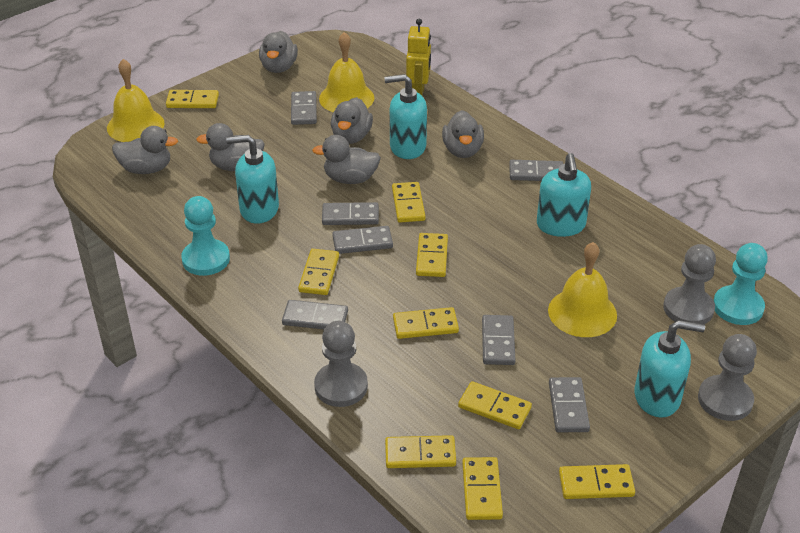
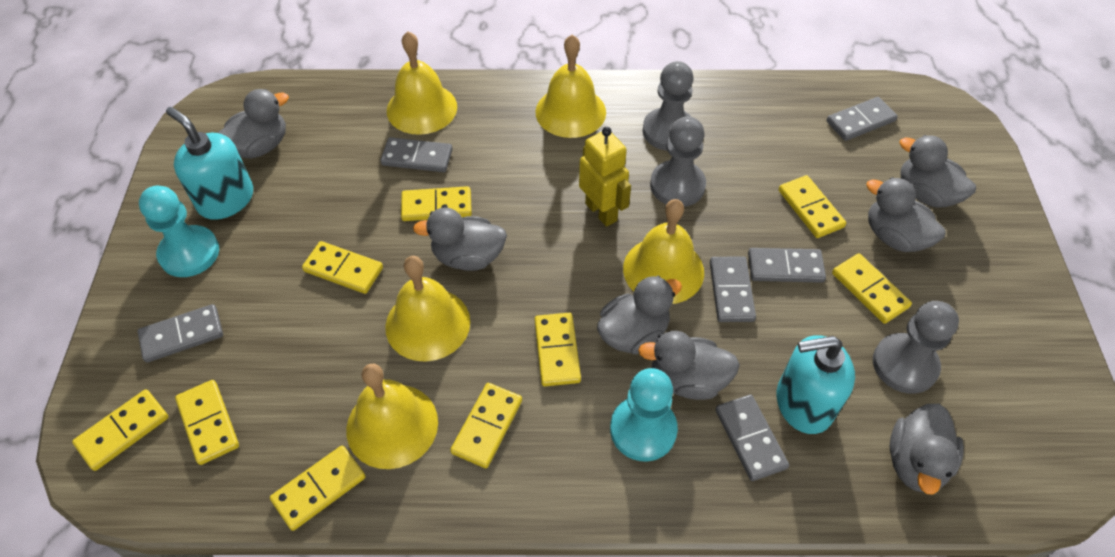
grey domino: [282,300,348,330] [291,91,317,125] [322,202,379,225] [332,226,393,254] [482,315,515,365] [509,160,563,181] [549,377,590,432] = 7 -> [138,304,223,363] [381,137,453,172] [710,256,756,322] [715,394,789,481] [748,248,826,283] [826,97,898,141] = 6
grey duck: [112,126,178,174] [196,123,265,171] [259,31,298,73] [312,135,381,184] [331,97,373,144] [442,110,484,158] = 6 -> [218,89,289,159] [413,207,507,271] [597,276,682,354] [638,331,740,400] [866,177,946,252] [890,404,964,494] [899,135,976,208] = 7
turquoise soap dispenser: [226,135,279,224] [384,74,427,159] [537,153,591,237] [634,320,705,418] = 4 -> [166,107,253,220] [777,335,855,434] = 2
yellow bell: [107,59,165,142] [319,32,374,113] [548,242,617,337] = 3 -> [346,364,438,469] [385,256,470,362] [387,31,457,135] [536,34,606,138] [623,199,704,304] = 5

